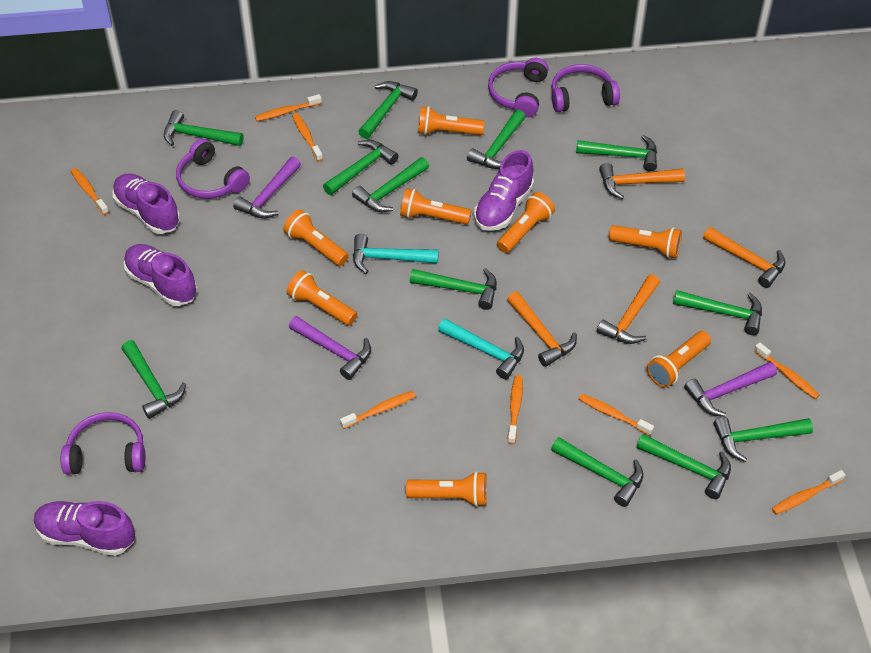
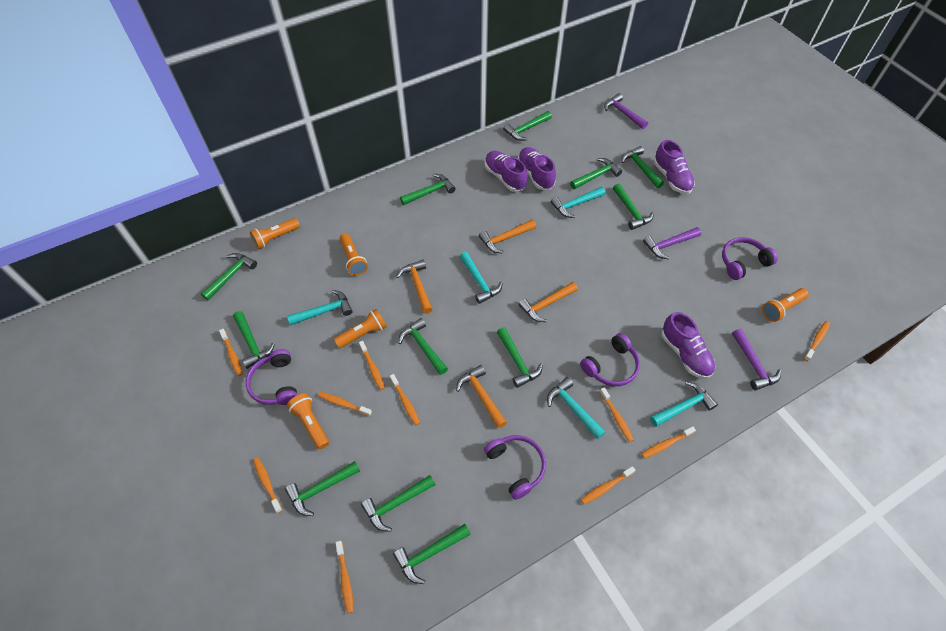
orange flashlight: [283,209,349,266] [287,270,357,326] [400,188,471,225] [406,471,487,507] [418,106,485,135] [497,192,555,253] [609,225,682,258] [647,331,711,388] = 8 -> [250,218,300,249] [287,393,329,449] [334,309,387,348] [340,233,368,276] [762,288,809,322] = 5
orange toothbrush: [71,168,109,215] [255,94,322,121] [292,113,323,161] [340,391,416,429] [508,375,523,444] [578,394,654,436] [754,342,820,399] [772,470,846,514] = 8 -> [219,329,243,376] [253,458,282,513] [318,392,372,417] [336,541,354,614] [359,341,385,390] [390,374,420,425] [581,466,636,504] [600,387,634,442] [642,426,696,458] [803,321,830,361] = 10
turquoise hammer: [353,234,439,274] [438,318,524,379] = 2 -> [287,290,353,326] [459,252,503,304] [547,377,605,439] [551,187,606,218] [650,381,718,427] = 5

